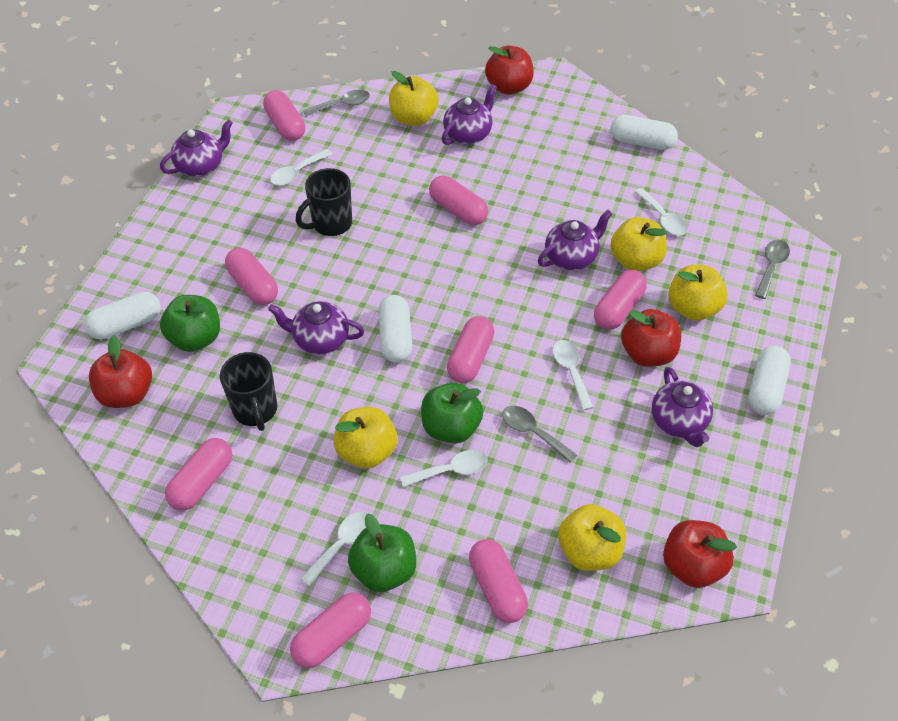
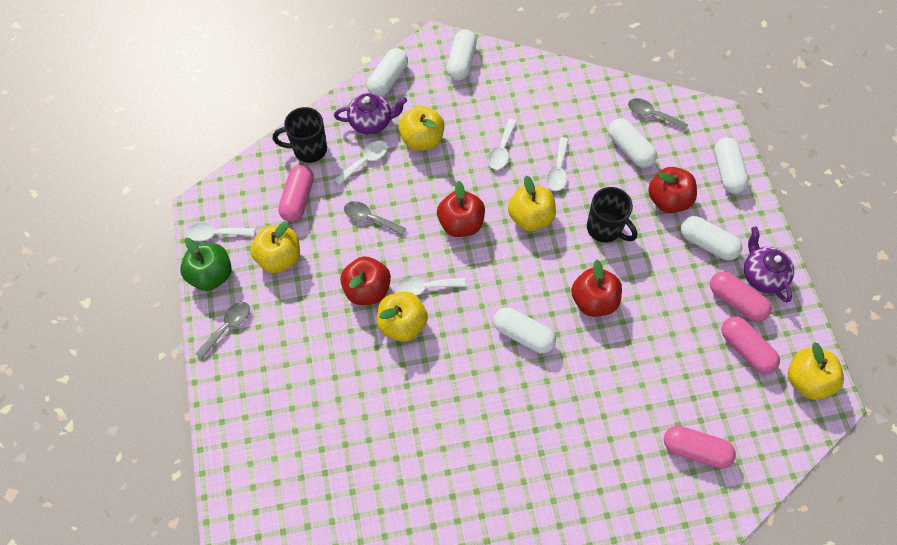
green apple: [160,295,220,352] [348,513,416,592] [421,382,484,443] = 3 -> [180,238,232,291] = 1
pink capsule: [165,438,232,511] [225,248,278,305] [263,90,305,141] [290,593,371,668] [429,176,488,225] [447,316,495,383] [469,539,528,623] [594,270,647,330] = 8 -> [278,165,314,222] [664,426,736,468] [710,271,772,322] [722,316,780,374] = 4
purple teapot: [160,119,233,177] [268,301,364,354] [442,84,497,145] [538,210,613,270] [652,367,713,447] = 5 -> [334,93,407,135] [744,226,794,303] = 2
white capsule: [84,292,161,340] [378,295,412,363] [611,115,678,150] [748,346,791,415] = 4 -> [367,48,408,97] [447,30,477,81] [494,307,556,354] [608,118,657,168] [681,216,742,260] [714,137,749,194] = 6

